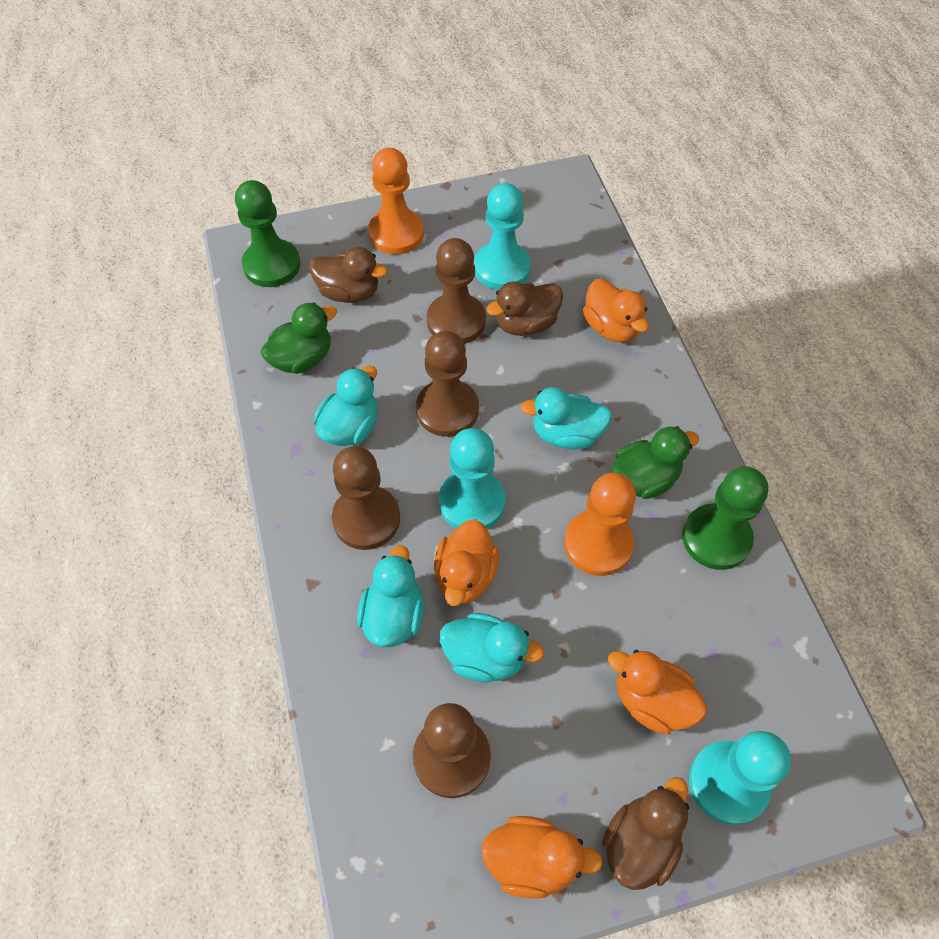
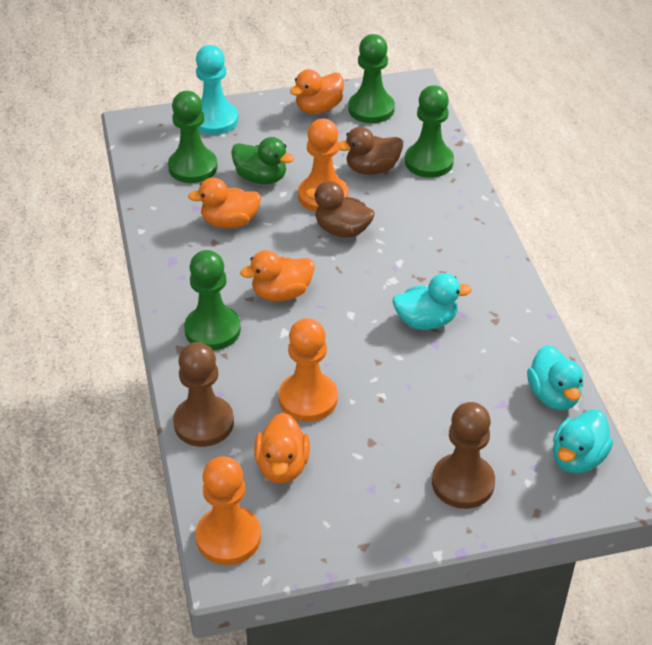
brown duck: [309,247,388,303] [486,282,563,336] [602,777,689,890] = 3 -> [305,181,375,237] [339,127,403,175] = 2
brown pawn: [332,446,400,550] [413,703,491,798] [416,331,479,437] [427,238,486,344] = 4 -> [173,342,234,447] [432,402,495,509] = 2
green duck: [261,302,337,374] [612,426,699,499] = 2 -> [231,137,294,184] = 1
green pawn: [235,180,300,287] [682,466,768,570] = 2 -> [168,91,217,183] [184,250,241,350] [348,34,395,123] [405,85,454,178] = 4
orange pawn: [368,148,424,254] [564,473,636,576] = 2 -> [196,456,261,565] [279,318,338,422] [298,119,348,212] = 3
turquoise duck: [314,366,378,446] [357,545,424,647] [440,613,544,682] [520,387,612,449] = 4 -> [392,273,472,330] [527,345,583,410] [553,409,613,473] = 3
turquoise pawn: [438,428,506,529] [474,183,531,290] [689,731,791,825] = 3 -> [196,45,238,135] = 1

